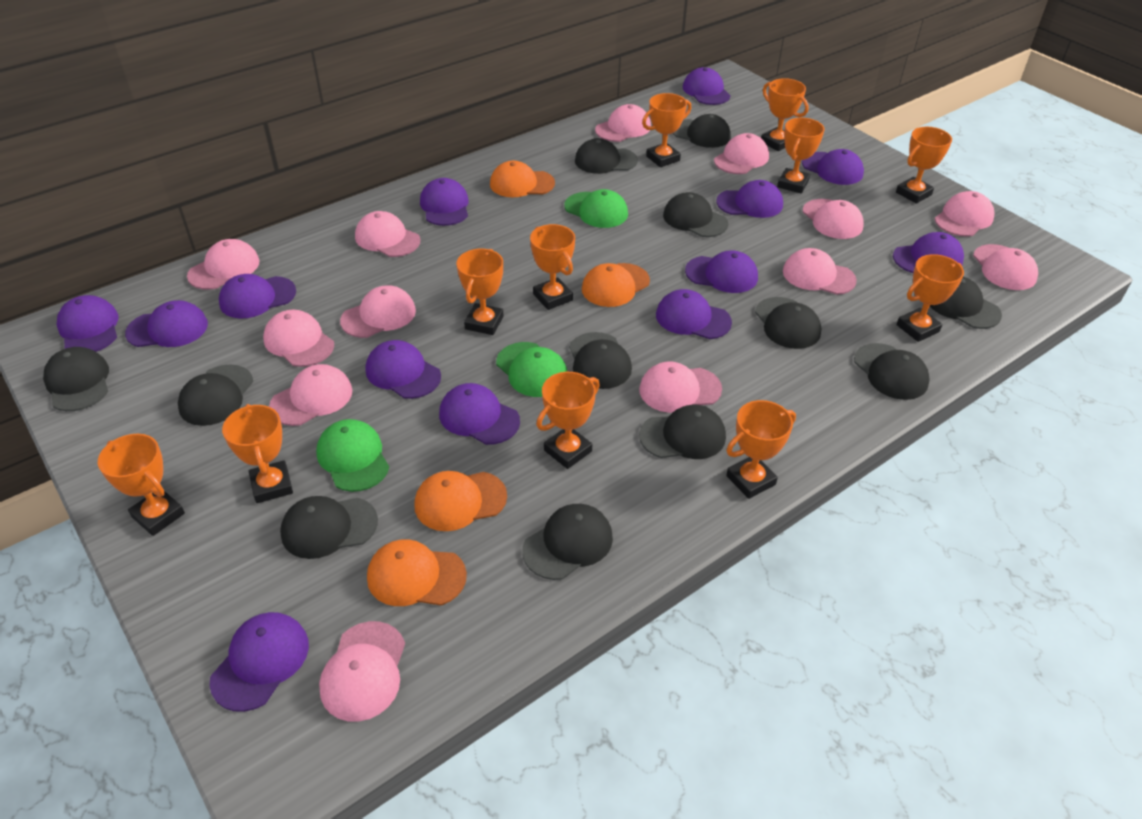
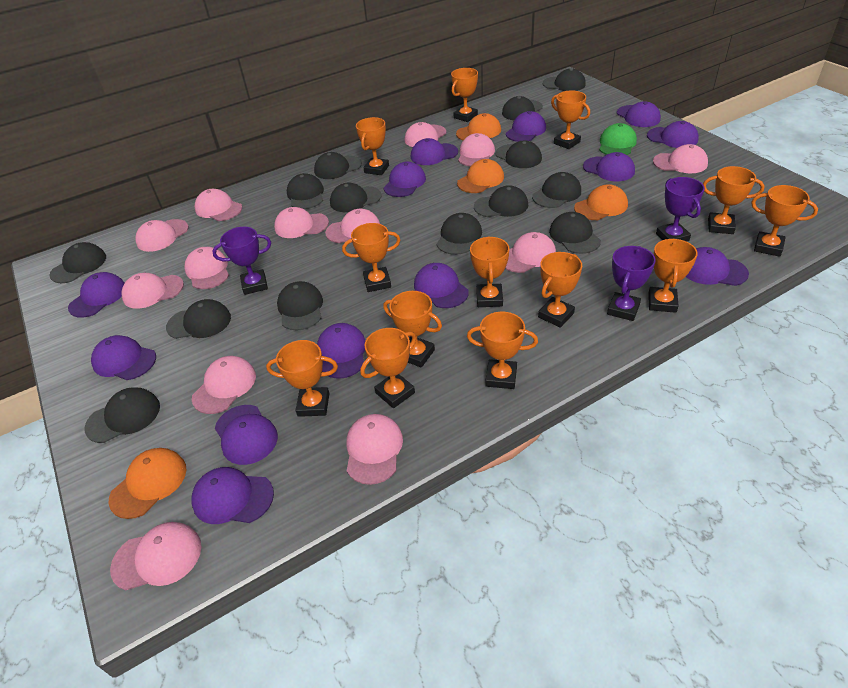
black cap: [43,347,109,411] [178,364,253,426] [280,496,378,559] [522,504,613,580] [569,332,632,389] [575,138,638,174] [639,405,726,459] [663,192,728,237] [673,114,731,148] [755,297,821,349] [854,343,930,400] [930,277,1002,329] = 12 -> [49,242,106,283] [84,387,160,443] [166,299,231,339] [277,281,323,331] [287,173,324,209] [314,152,362,179] [330,183,382,212] [437,213,482,255] [474,185,528,217] [495,140,542,168] [502,96,543,120] [532,172,581,208] [543,68,586,91] [549,212,601,254] = 14
green cap: [316,419,389,492] [496,342,568,397] [564,189,628,228] = 3 -> [599,123,637,155] = 1
orange trophy: [98,434,185,536] [222,404,293,503] [457,249,503,335] [530,224,575,310] [536,372,600,469] [642,93,691,167] [726,400,796,499] [761,78,809,151] [777,118,825,194] [896,127,952,204] [896,254,964,342] = 11 -> [266,340,338,417] [342,223,400,292] [356,117,389,175] [360,328,416,408] [383,291,442,368] [451,68,478,122] [467,312,538,389] [470,236,509,307] [538,252,582,328] [551,90,590,149] [648,239,698,313] [703,166,765,234] [751,185,818,257] = 13
purple trophy: none = 0 -> [212,227,271,295] [607,246,656,321] [656,177,705,242] = 3

